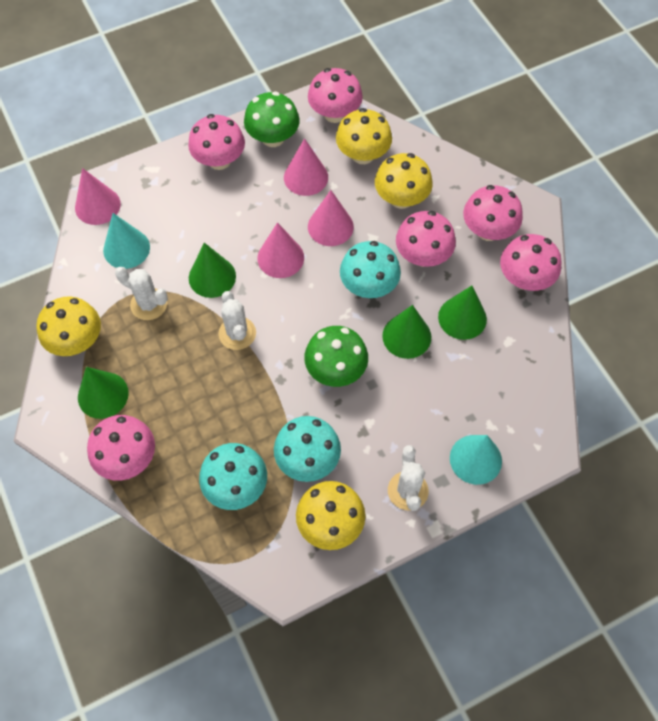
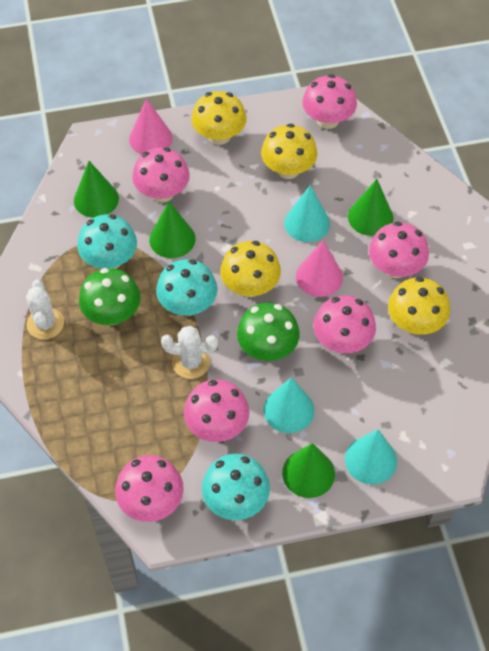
pink cone: [75,168,121,225] [257,222,304,278] [284,138,328,196] [308,190,354,246] = 4 -> [129,98,173,154] [296,240,343,297] = 2
turquoise cone: [103,213,150,269] [450,435,502,485] = 2 -> [263,377,314,433] [284,185,330,242] [345,429,397,485] = 3
white cactus: [115,267,168,320] [218,291,256,350] [388,445,429,511] = 3 -> [26,279,64,339] [161,326,218,379] = 2

